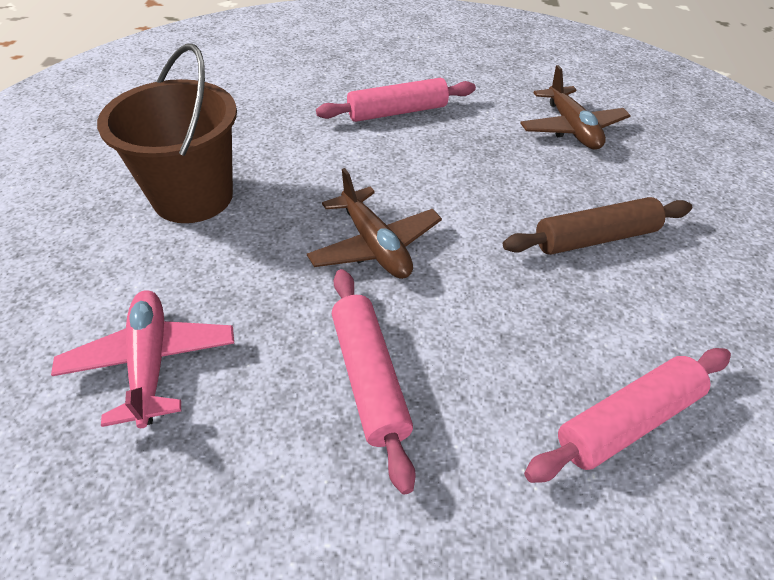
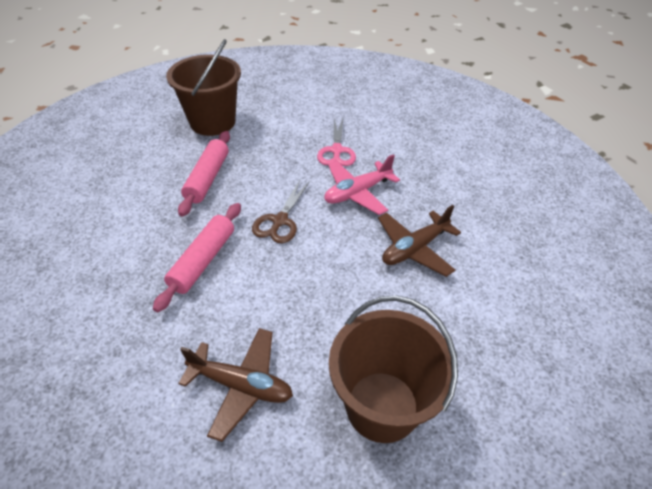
brown bucket: [97,43,237,223] = 1 -> [166,39,241,136] [329,295,458,443] = 2
brown rolling pin: [503,197,692,255] = 1 -> none = 0
brown scissors: none = 0 -> [252,180,310,243] = 1
pink rolling pin: [316,78,476,122] [332,269,416,495] [524,348,731,483] = 3 -> [153,203,241,312] [178,131,230,217] = 2
pink scissors: none = 0 -> [317,119,356,166] = 1

